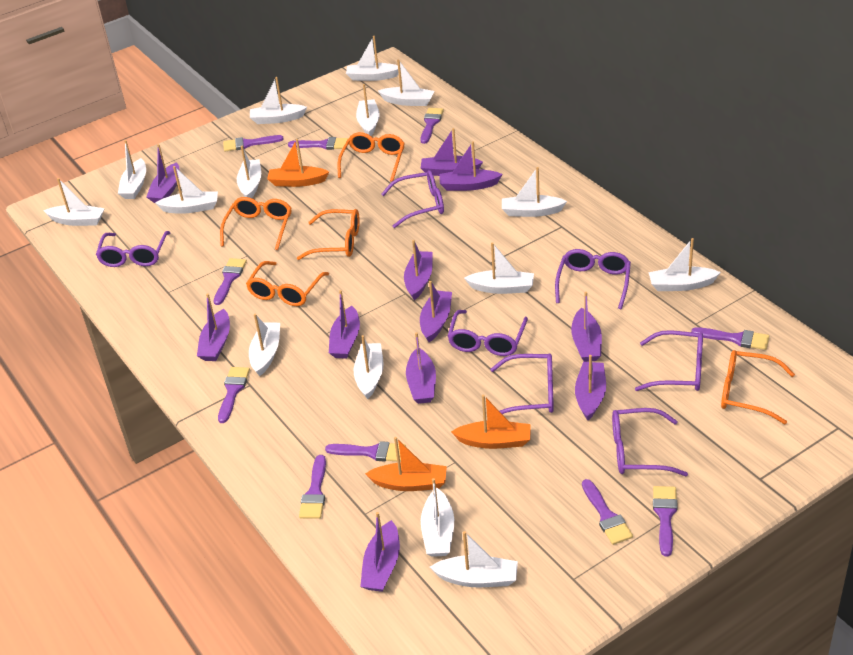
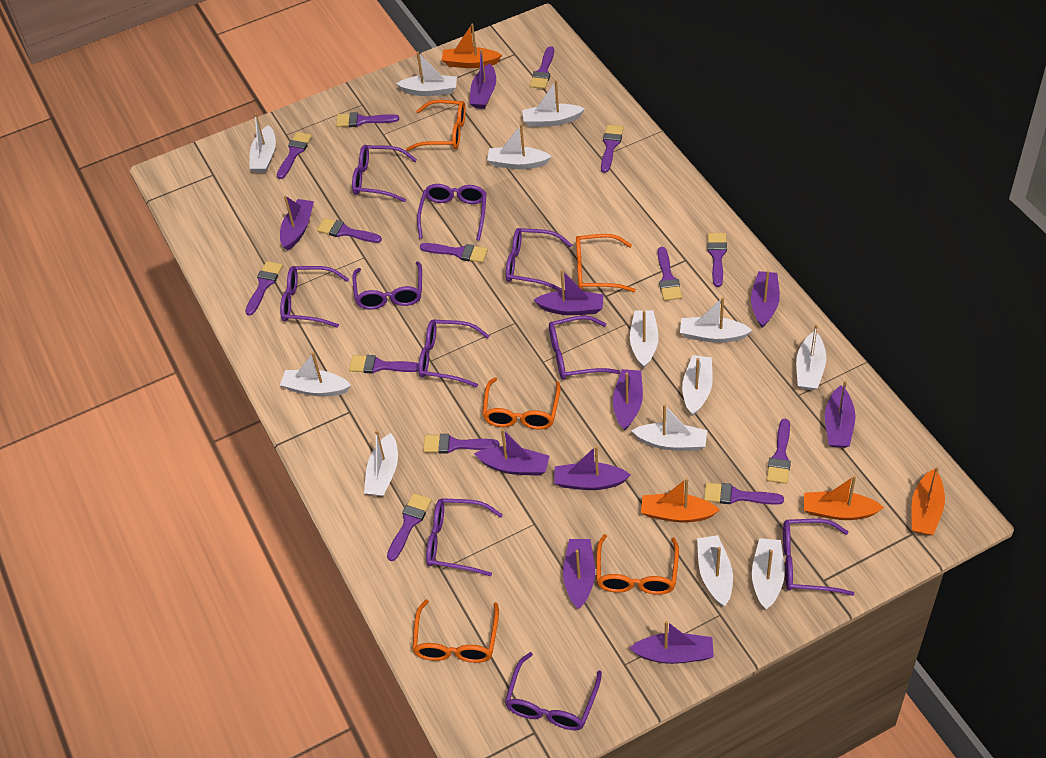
orange boat: [267,139,329,187] [365,437,447,491] [451,395,531,449] = 3 -> [442,23,502,68] [641,478,720,523] [804,476,884,520] [912,467,945,535] = 4
purple boat: [146,144,179,203] [197,293,230,361] [329,290,360,359] [360,512,400,592] [404,240,432,300] [406,332,436,404] [420,281,452,342] [421,128,483,176] [439,142,503,191] [571,292,602,362] [575,355,606,420] = 11 -> [280,196,314,250] [469,49,496,109] [474,429,549,476] [534,270,604,315] [554,446,631,490] [563,539,595,609] [613,369,643,430] [630,621,714,664] [751,270,780,328] [825,381,855,448] = 10
purple brush: [213,258,247,305] [218,367,250,423] [223,135,284,151] [288,137,348,150] [299,455,326,519] [325,441,406,462] [420,108,444,144] [582,479,633,545] [653,486,678,556] [691,327,769,350] = 10 -> [245,261,283,316] [277,132,312,179] [317,218,382,243] [336,112,399,127] [349,355,419,373] [387,493,432,561] [420,243,488,263] [423,434,499,454] [529,46,554,89] [601,125,624,173] [657,247,682,301] [704,483,784,505] [707,233,727,287] [767,419,791,484] = 14
purple glasses: [96,231,170,267] [381,170,444,228] [447,310,528,356] [490,353,554,414] [555,249,631,309] [612,408,688,476] [635,330,703,391] = 7 -> [280,266,349,328] [352,145,417,202] [353,262,422,310] [417,184,487,241] [419,320,489,387] [426,498,503,576] [505,652,602,730] [506,228,572,291] [549,315,620,380] [783,519,854,596] = 10
white boat: [43,178,105,226] [118,140,146,199] [155,166,218,214] [237,146,261,198] [249,314,280,376] [250,77,307,124] [346,36,401,81] [354,335,383,399] [356,84,380,136] [378,59,434,106] [421,478,454,557] [430,531,518,587] [464,242,534,294] [502,167,567,217] [649,238,721,291] = 15 -> [249,113,276,173] [280,352,351,397] [364,430,398,496] [396,51,457,96] [487,124,552,169] [522,80,585,127] [630,310,659,368] [632,404,707,451] [680,297,752,343] [682,355,713,416] [697,535,733,606] [752,538,785,610] [796,324,826,390] = 13

